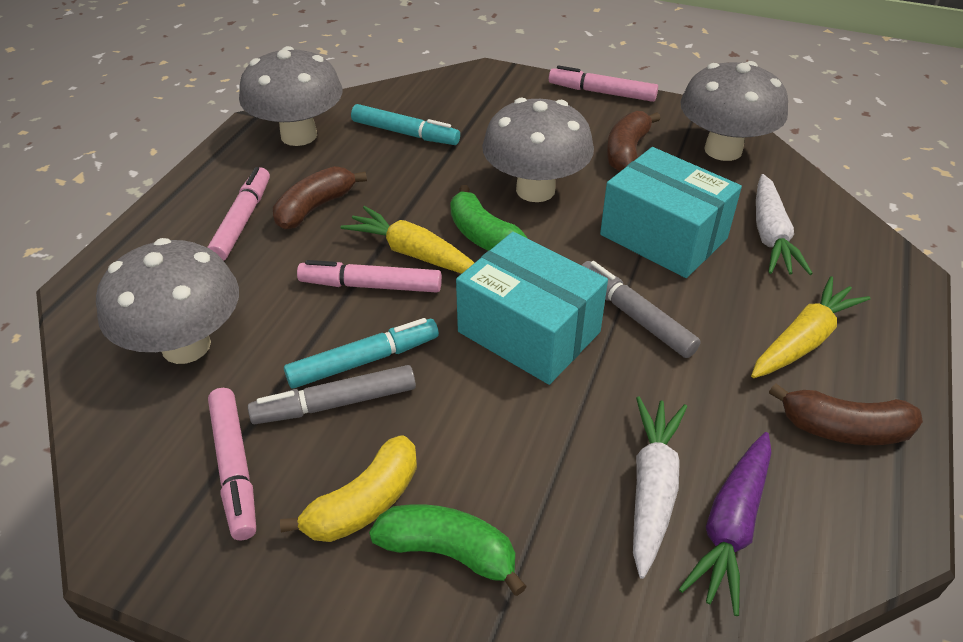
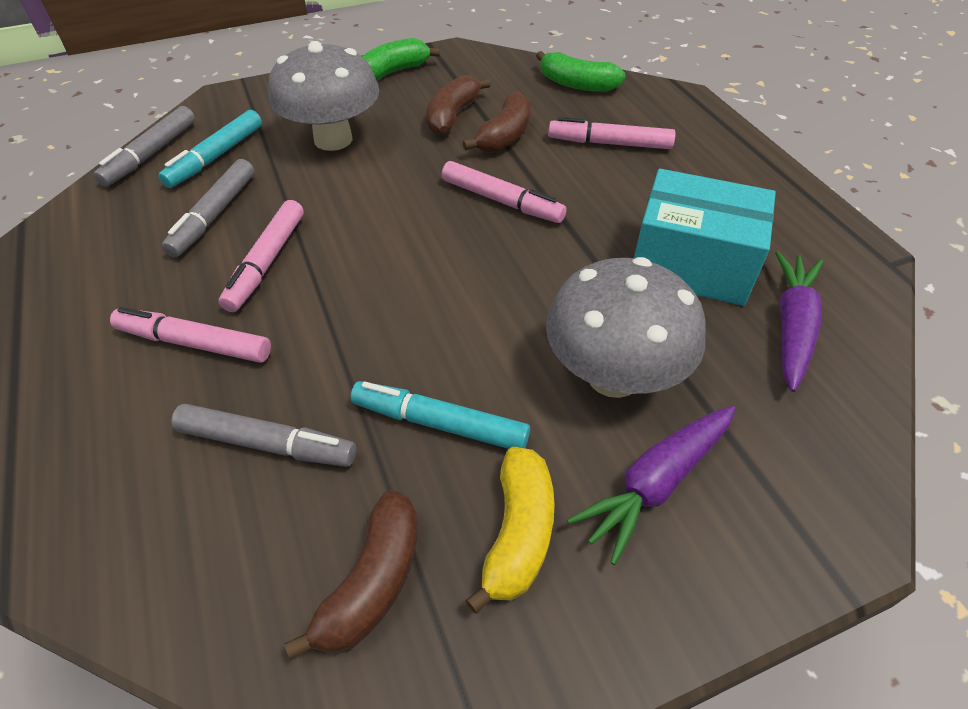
grey marker: [248,365,416,424] [582,261,701,358] = 2 -> [93,106,195,187] [162,159,254,257] [171,404,356,467] = 3
grey mushroom: [96,238,239,364] [239,46,343,146] [482,97,594,202] [680,61,788,161] = 4 -> [268,41,379,151] [546,257,705,398] = 2
purple carrot: [679,432,772,616] = 1 -> [567,405,736,565] [775,251,823,392] = 2
turquoise box: [456,232,608,385] [600,147,742,278] = 2 -> [634,169,776,306] = 1
white carrot: [633,397,687,579] [756,174,813,275] = 2 -> none = 0
yellow carrot: [340,206,474,274] [751,276,871,378] = 2 -> none = 0

